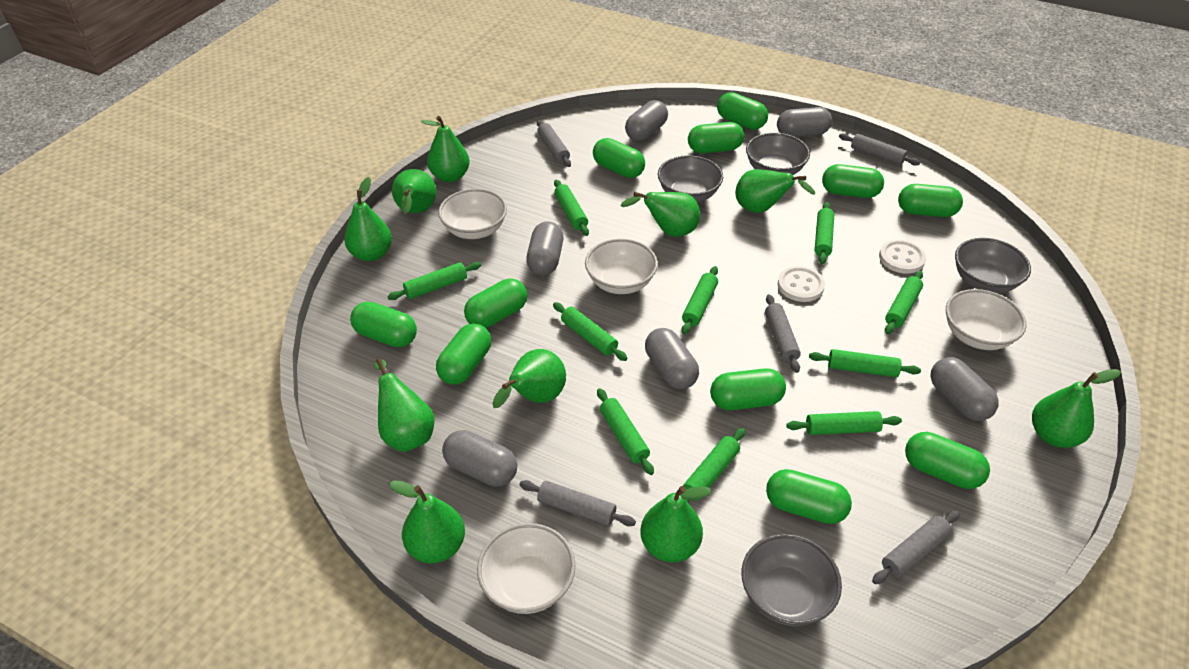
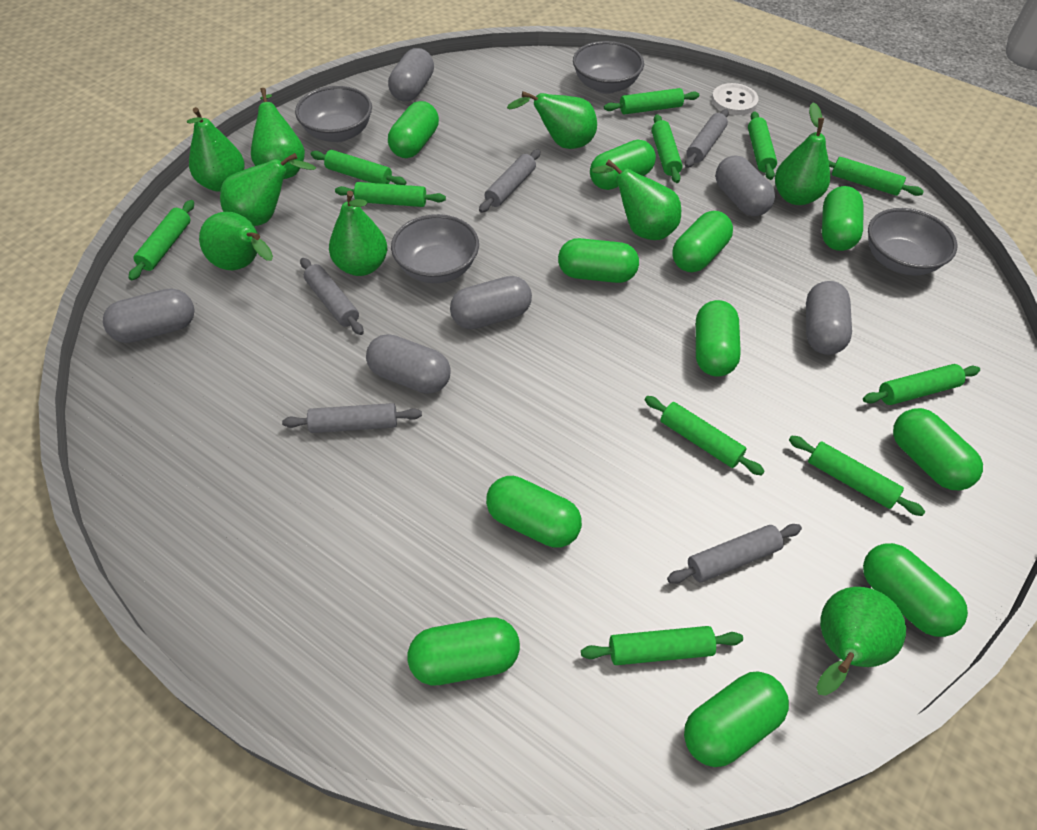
green pear: [344,177,392,261] [374,358,435,452] [389,480,465,563] [392,169,436,214] [421,116,470,182] [492,349,566,408] [620,192,700,237] [641,486,711,563] [735,169,815,213] [1032,369,1121,448] = 10 -> [187,107,245,192] [199,211,273,270] [220,153,316,226] [251,88,305,179] [329,191,387,276] [507,91,597,149] [592,160,681,240] [775,102,830,205] [816,587,906,696] = 9
green rolling pin: [387,262,481,300] [553,302,628,361] [554,180,589,236] [597,388,654,475] [682,266,718,335] [683,428,745,503] [786,411,902,435] [809,349,921,377] [815,202,834,264] [885,271,923,334] = 10 -> [128,200,194,281] [311,150,407,185] [335,182,446,207] [581,626,743,665] [604,88,699,115] [644,396,765,476] [651,114,682,183] [748,111,777,180] [789,436,925,516] [829,157,924,196] [863,364,980,405] = 11
white bowl: [438,189,507,239] [477,523,576,614] [585,239,658,294] [946,289,1026,350] = 4 -> none = 0
white button: [778,266,825,302] [879,240,926,274] = 2 -> [712,83,759,115] = 1

